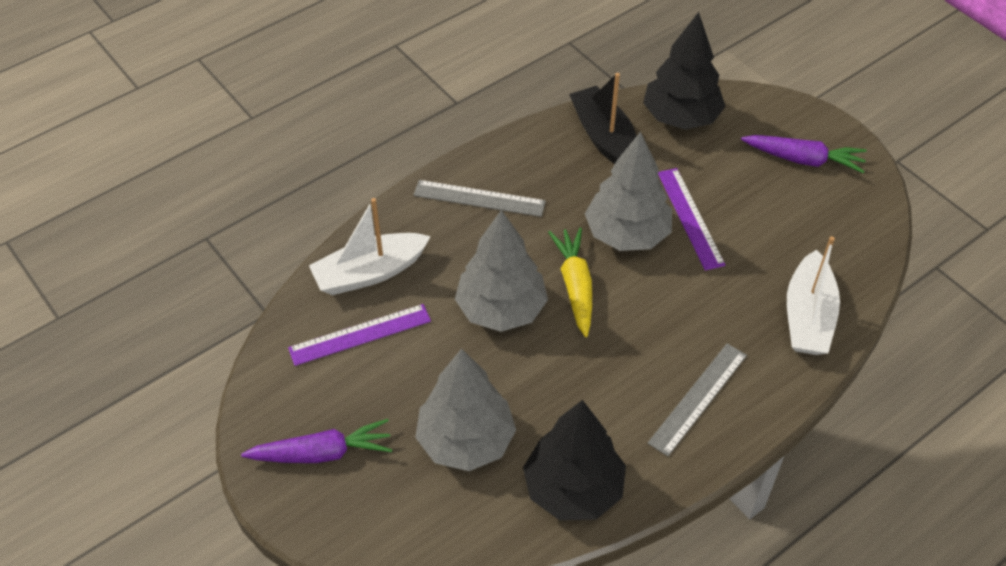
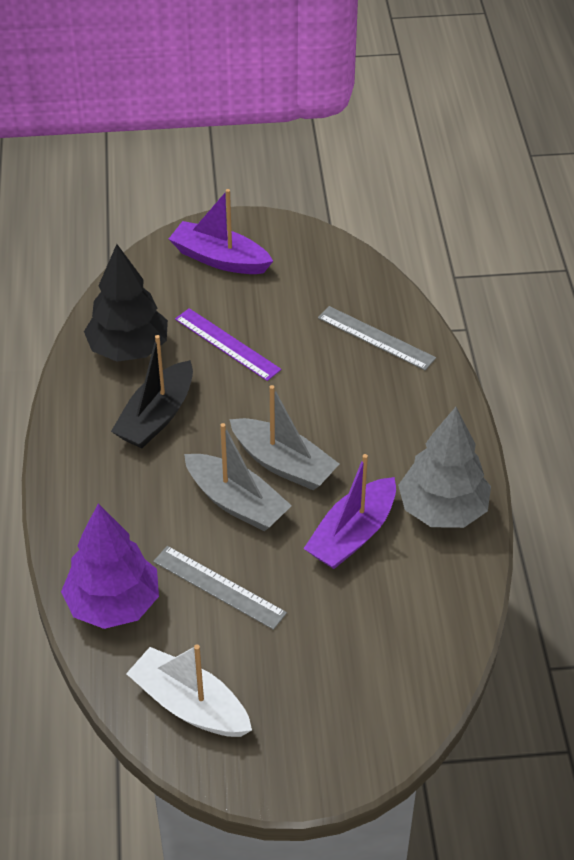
black tree: [523,400,626,520] [643,12,726,130] = 2 -> [84,244,168,362] = 1
grey boat: none = 0 -> [184,423,292,531] [229,385,339,490] = 2
grey tree: [415,348,516,471] [455,210,548,332] [585,132,672,251] = 3 -> [398,407,491,528] = 1
purple boat: none = 0 -> [169,189,273,274] [303,454,396,569] = 2
purple carrot: [241,419,392,463] [741,135,867,173] = 2 -> none = 0
purple ruler: [288,304,431,366] [658,168,726,271] = 2 -> [175,308,282,381] = 1
purple tree: none = 0 -> [61,503,159,629] = 1
white boat: [309,198,431,295] [787,236,840,355] = 2 -> [126,644,252,737] = 1
yellow carrot: [548,228,592,337] = 1 -> none = 0

